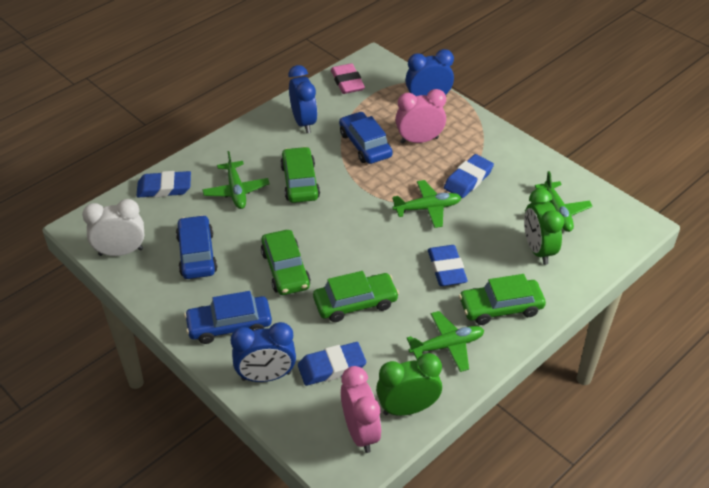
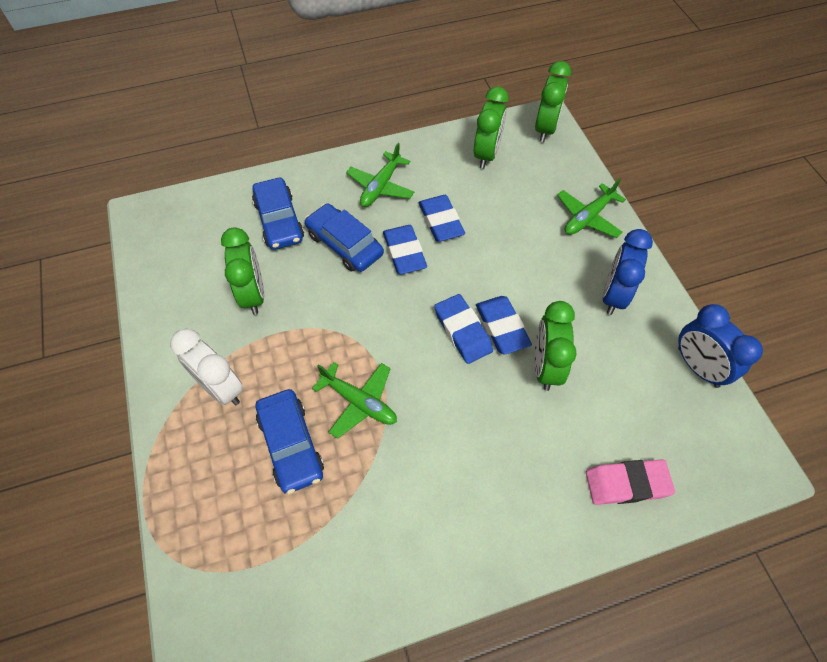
blue clock: [231,322,296,382] [289,65,317,133] [405,49,454,97] = 3 -> [602,229,653,315] [678,304,763,388] = 2
green car: [261,230,311,295] [280,147,320,203] [313,271,399,322] [459,274,546,325] = 4 -> none = 0
green clock: [376,353,442,416] [524,188,564,265] = 2 -> [221,227,264,315] [474,87,509,169] [534,301,576,391] [535,61,571,142] = 4
green plane: [202,151,270,209] [392,180,462,228] [407,311,484,372] [535,171,593,232] = 4 -> [312,362,397,439] [346,143,414,207] [557,178,626,238] = 3
pink clock: [341,366,381,453] [395,89,446,144] = 2 -> none = 0

